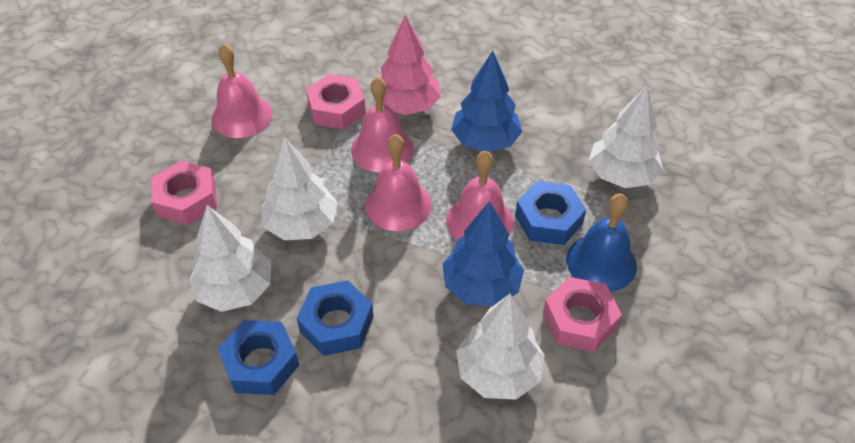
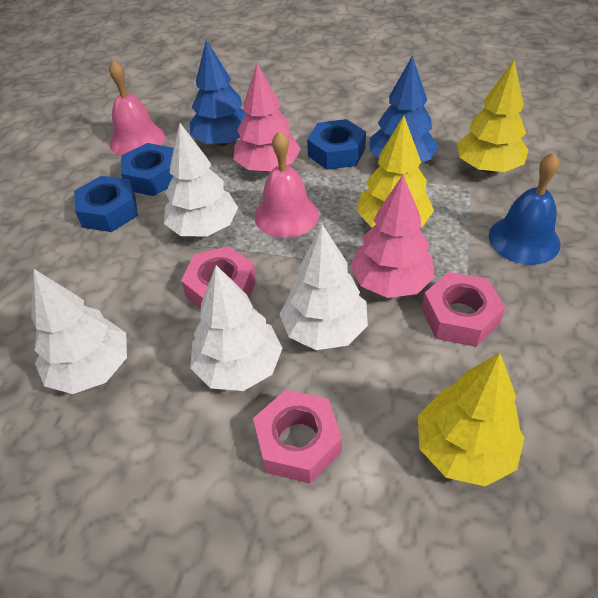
pink bell: [211,43,272,138] [351,77,414,172] [365,134,432,231] [446,151,514,240] = 4 -> [109,60,165,156] [254,131,319,238] = 2
pink tree: [380,15,441,115] = 1 -> [233,64,301,172] [350,175,435,298] = 2
yellow tree: none = 0 -> [357,116,434,228] [418,353,525,486] [457,60,529,172] = 3

